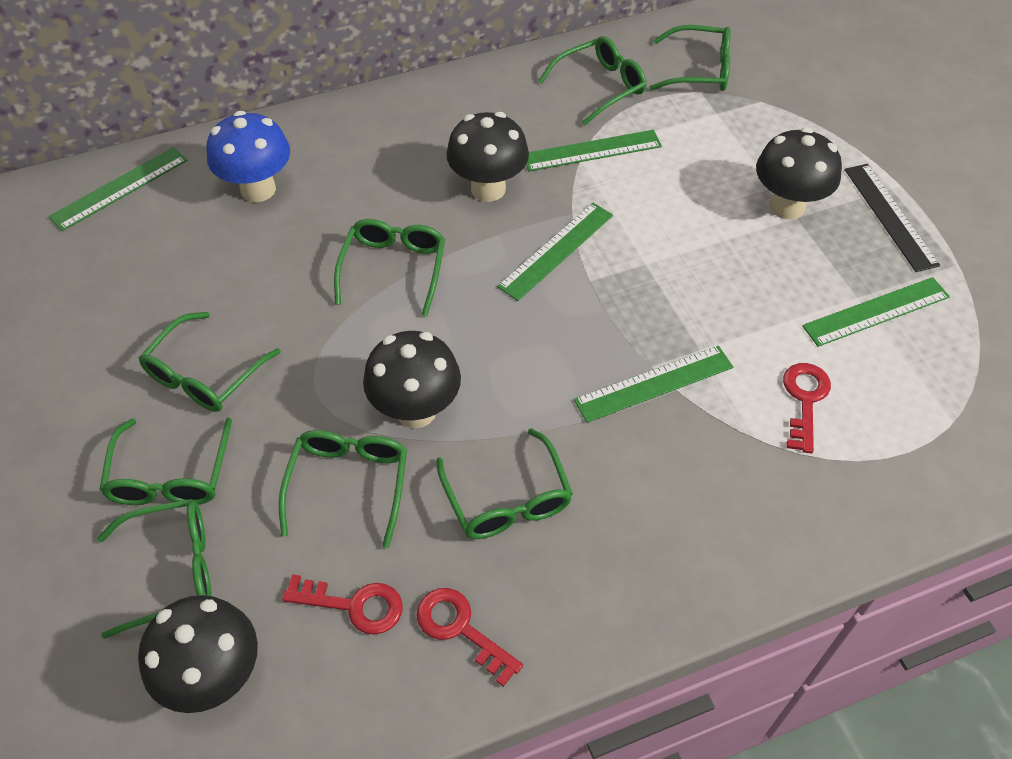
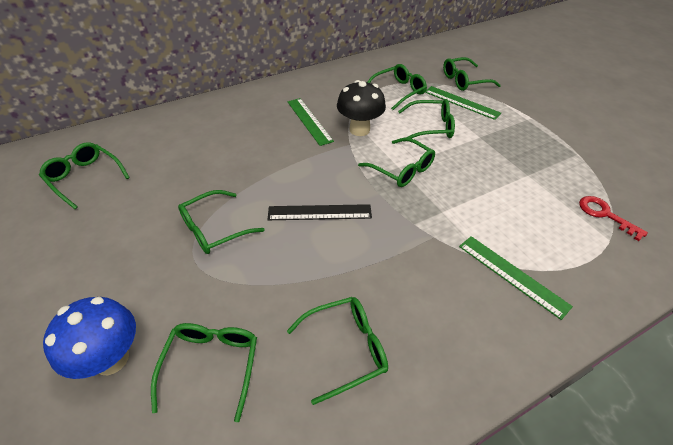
black mushroom: [138,595,258,713] [363,331,461,428] [446,112,529,202] [756,128,842,220] = 4 -> [337,80,386,136] = 1
green ruler: [49,147,188,231] [497,202,613,301] [526,130,662,171] [574,346,733,423] [802,277,950,347] = 5 -> [287,98,334,146] [425,86,501,120] [459,236,573,320] = 3
red key: [282,574,403,635] [416,588,523,687] [783,363,831,453] = 3 -> [579,196,648,241] = 1

